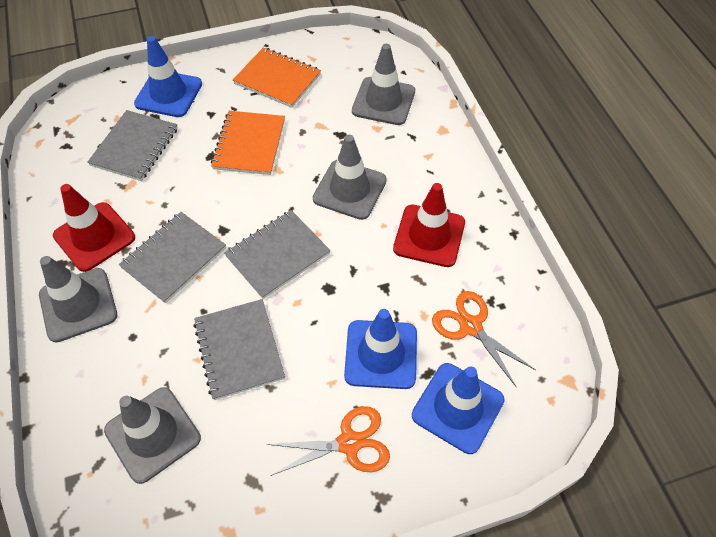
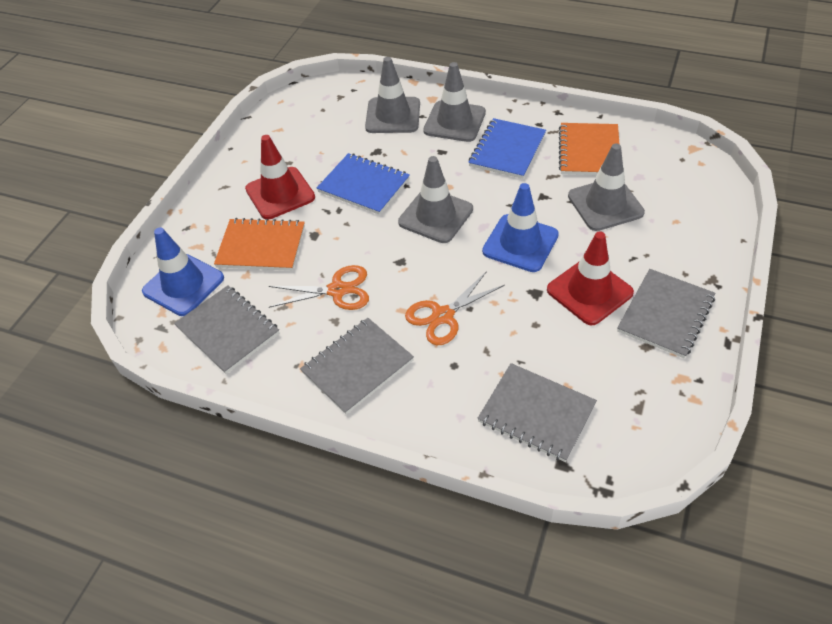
blue notebook: none = 0 -> [317,153,410,215] [468,118,546,179] = 2
blue traffic cone: [134,36,202,117] [344,309,417,389] [412,363,505,454] = 3 -> [142,227,224,316] [482,183,559,272] = 2

